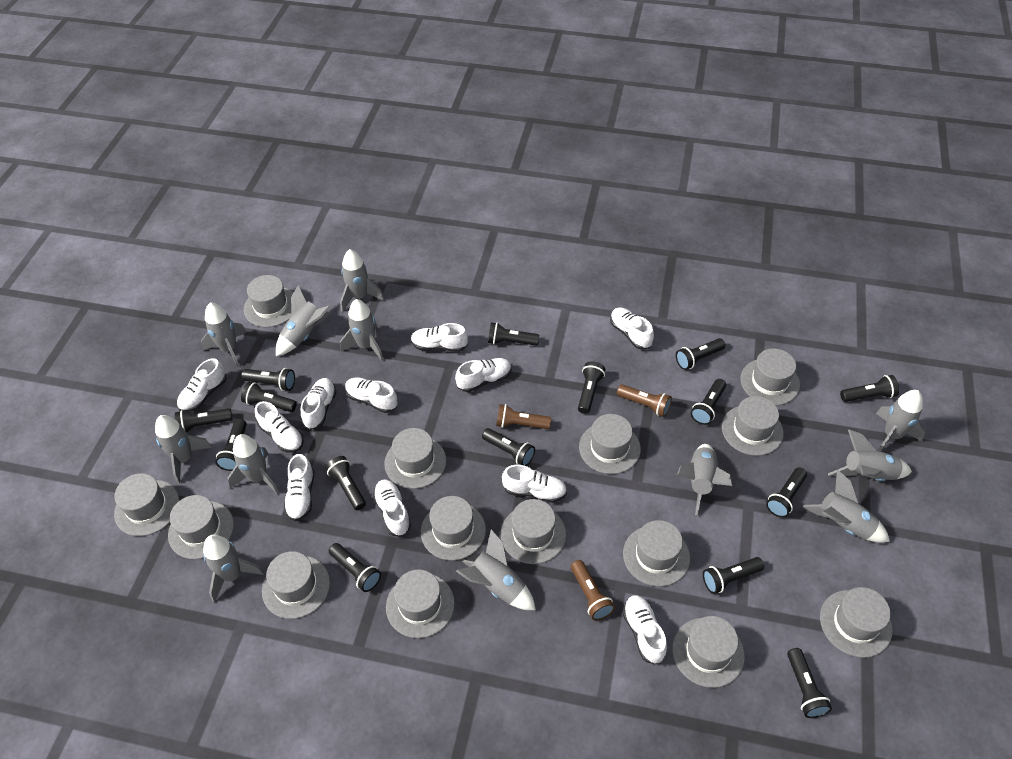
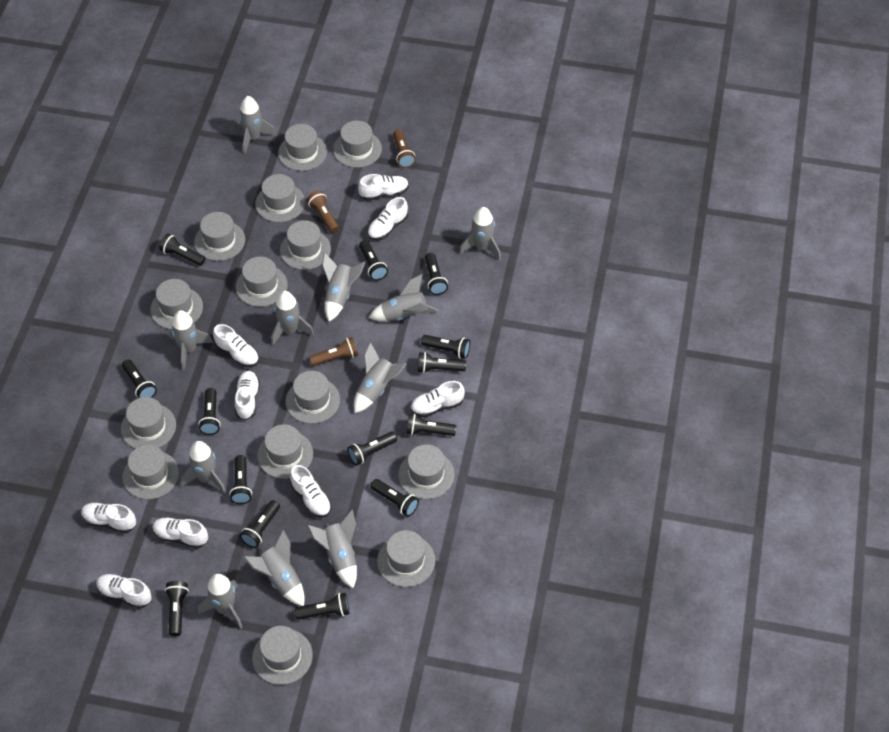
black flashlight: [175,408,233,433] [215,419,247,471] [241,368,295,391] [241,382,297,412] [325,456,366,510] [329,543,381,592] [482,428,535,466] [488,322,539,346] [578,361,605,414] [676,338,726,370] [691,379,726,425] [703,557,764,594] [766,467,807,518] [787,648,832,718] [840,375,899,402] = 15 -> [122,359,157,398] [159,234,206,266] [165,581,189,636] [198,388,221,435] [229,455,252,504] [240,500,280,548] [295,593,349,620] [347,431,397,466] [359,240,388,281] [370,479,419,517] [406,414,456,436] [418,352,466,373] [421,335,470,359] [425,253,448,295] = 14
grey rocket: [155,415,212,484] [201,303,246,367] [203,535,264,603] [228,434,279,495] [276,285,331,356] [340,249,385,312] [340,299,384,361] [456,529,535,610] [677,444,732,515] [803,470,890,543] [828,430,912,481] [876,390,925,452] = 12 -> [169,310,213,371] [181,441,226,494] [198,574,243,629] [239,96,277,154] [243,530,305,606] [271,291,314,346] [307,510,357,588] [322,252,365,322] [354,342,407,413] [369,274,438,321] [459,207,501,261] = 11
white shoe: [177,358,227,412] [255,401,304,453] [284,454,314,521] [301,378,336,430] [345,377,398,413] [373,479,411,536] [411,323,468,352] [455,358,511,392] [502,465,567,503] [610,308,654,350] [623,595,667,664] = 11 -> [81,503,136,533] [96,574,152,609] [152,518,208,549] [213,324,259,367] [235,371,260,420] [290,465,331,518] [358,174,409,201] [367,197,408,240] [410,381,465,417] = 9

